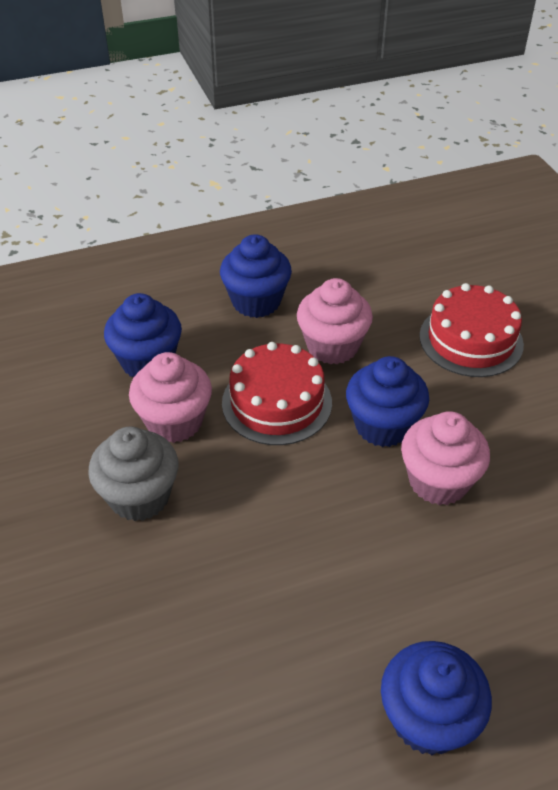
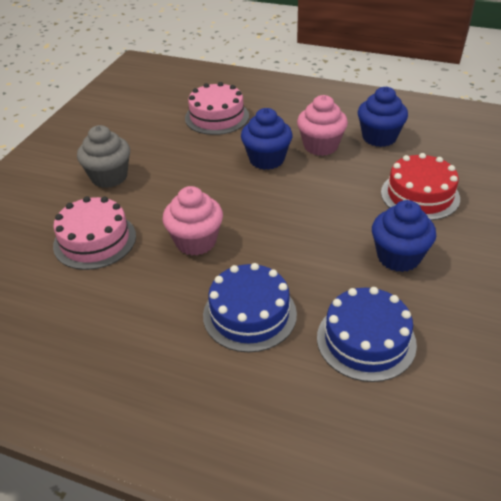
blue cake: none = 0 -> [203,263,297,352] [317,287,417,382] = 2
blue cupcake: [104,293,182,377] [220,234,292,318] [346,356,429,447] [381,641,492,755] = 4 -> [241,108,292,170] [358,86,408,147] [372,200,436,272] = 3
pink cake: none = 0 -> [53,196,136,270] [185,82,249,135] = 2
pink cupcake: [129,352,212,443] [297,278,373,364] [401,411,490,505] = 3 -> [163,186,223,255] [297,95,348,156] = 2
red cake: [222,342,332,445] [419,283,524,377] = 2 -> [381,153,460,220] = 1

